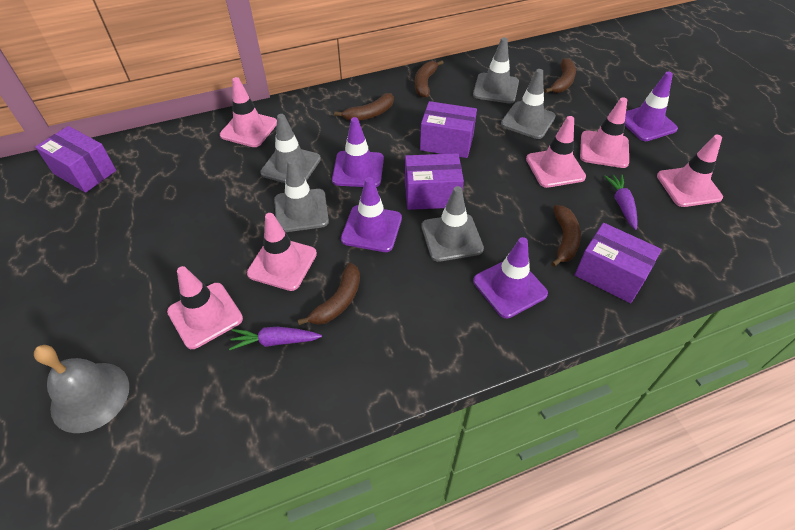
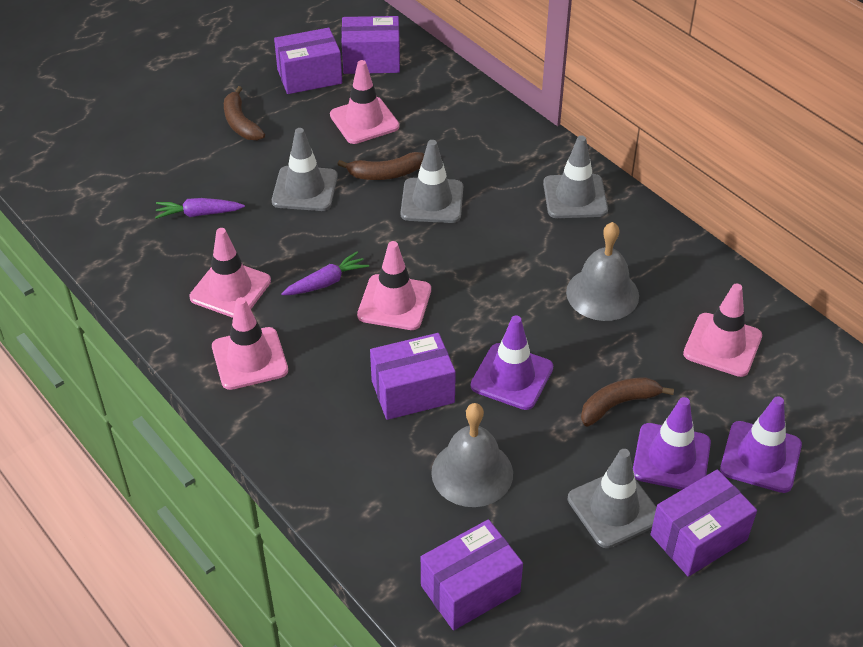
brown banana: [298,263,360,325] [334,93,394,121] [415,60,444,98] [544,58,576,93] [551,205,581,267] = 5 -> [224,86,265,140] [337,152,424,180] [581,377,674,427] = 3
grey bell: [34,345,129,433] = 1 -> [431,403,513,507] [566,222,639,321] = 2
grey traffic cone: [260,114,321,183] [274,159,329,232] [421,186,484,262] [473,37,519,104] [501,69,556,139] = 5 -> [272,128,338,211] [401,140,463,223] [543,135,608,218] [568,449,656,548] = 4
pink traffic cone: [167,266,243,349] [220,77,277,147] [247,213,317,291] [526,116,586,188] [580,97,629,168] [657,135,723,207] = 6 -> [189,228,271,318] [212,297,288,390] [330,60,399,144] [357,241,431,330] [683,284,762,377] = 5
purple box: [35,126,116,193] [405,153,464,210] [420,101,477,158] [575,223,662,303] = 4 -> [274,28,342,94] [341,16,400,74] [370,333,456,420] [421,519,523,630] [650,469,757,577] = 5
purple traffic cone: [332,117,384,187] [341,177,402,252] [473,237,548,318] [625,72,678,141] = 4 -> [471,315,553,410] [633,397,711,490] [720,396,802,493] = 3

